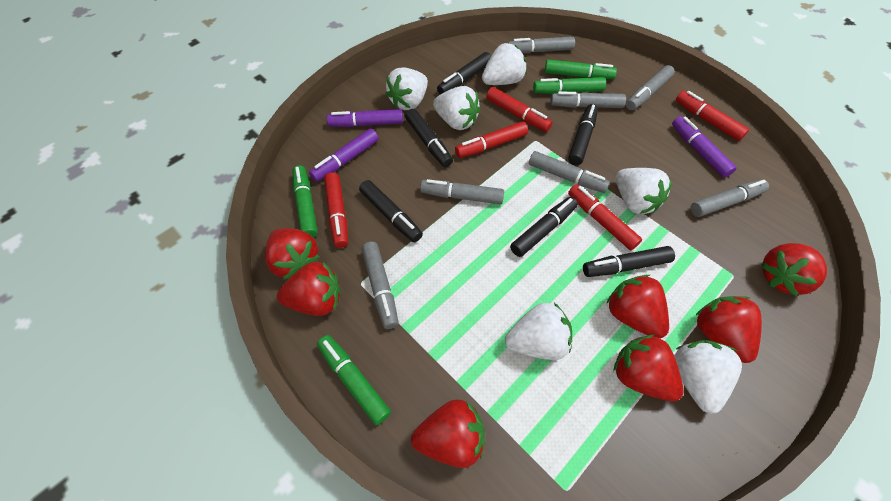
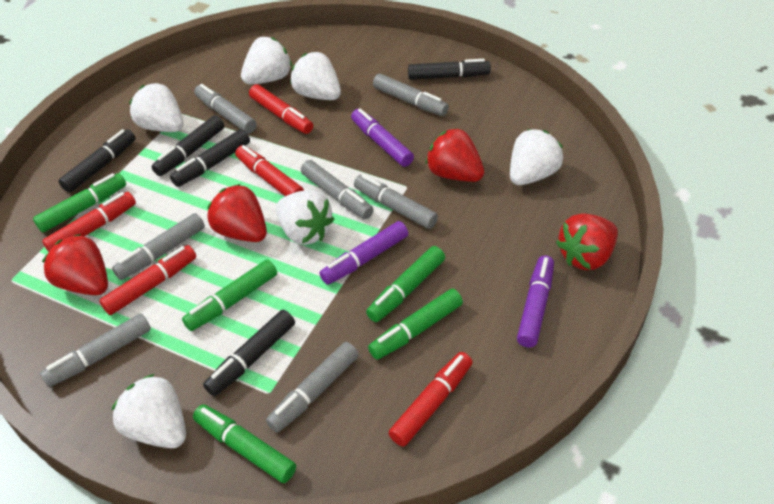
black marker: [359,180,423,242] [405,109,453,167] [437,52,491,94] [510,197,578,257] [568,104,598,165] [583,246,675,277] = 6 -> [58,129,136,193] [152,115,224,176] [170,129,250,187] [203,310,295,396] [408,59,491,80] = 5
green marker: [292,165,318,238] [317,335,391,425] [533,77,606,94] [545,59,617,79] = 4 -> [33,173,126,232] [182,260,277,331] [193,404,296,483] [366,246,445,322] [368,289,463,360] = 5
red strawberry: [265,228,320,280] [277,262,341,316] [411,399,485,468] [606,275,669,338] [613,335,684,402] [696,296,762,363] [761,243,827,296] = 7 -> [42,234,108,295] [207,184,267,242] [426,128,484,182] [556,213,618,270] = 4

